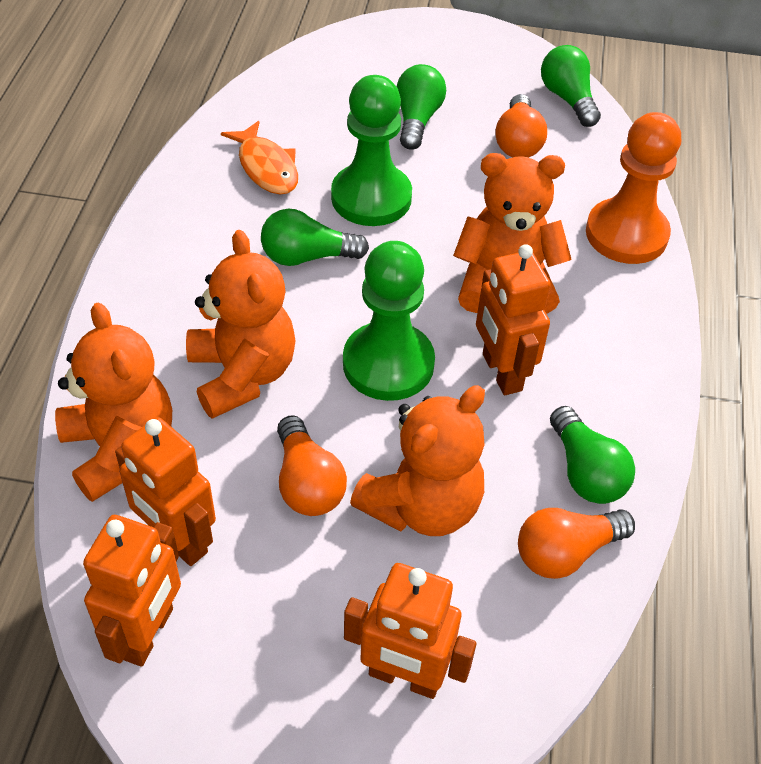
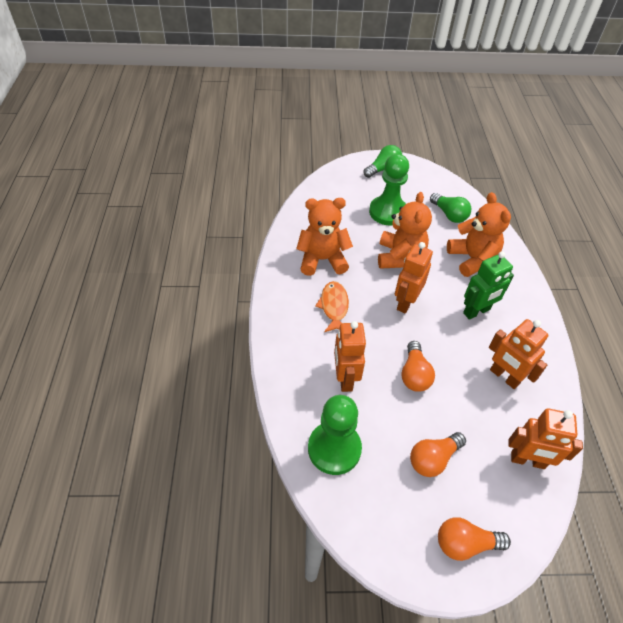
green light bulb: [261,209,369,266] [397,64,446,150] [541,45,601,127] [550,406,635,504] = 4 -> [364,145,402,178] [430,193,471,223] = 2
green robot: none = 0 -> [463,251,514,320] = 1
orange pawn: [586,112,681,264] = 1 -> none = 0
orange teddy bear: [55,303,172,502] [186,230,296,419] [350,385,485,536] [453,153,572,314] = 4 -> [296,198,353,276] [378,192,432,269] [447,192,511,277] = 3

